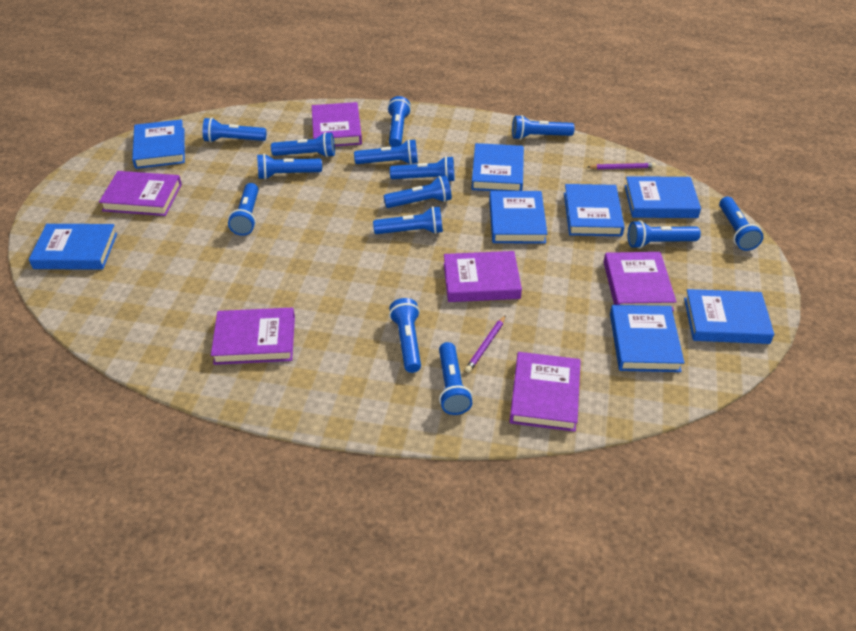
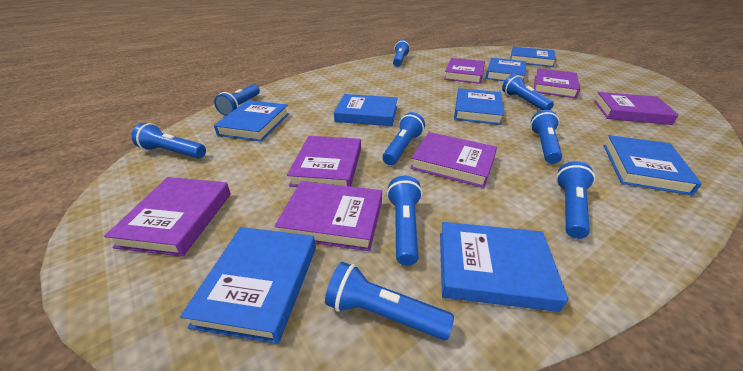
blue flashlight: [203,118,267,142] [228,183,258,236] [257,154,322,180] [271,132,335,157] [354,139,418,165] [373,206,443,234] [384,176,452,208] [387,96,411,147] [389,298,421,373] [390,156,454,181] [439,342,473,415] [512,115,575,140] [628,220,701,249] [719,197,763,251] = 14 -> [131,123,206,158] [214,84,260,116] [325,262,454,340] [382,112,425,165] [387,176,422,266] [393,40,410,67] [502,74,554,110] [530,110,562,164] [556,161,595,239] = 9
purple book: [99,171,182,216] [211,308,295,365] [312,102,362,146] [444,251,522,302] [510,352,581,432] [604,252,677,311] = 6 -> [104,177,231,257] [275,181,382,251] [287,136,361,187] [410,132,497,188] [444,58,485,84] [534,68,580,98] [594,92,679,125] = 7
purple pencil: [465,315,506,373] [587,163,656,169] = 2 -> none = 0

